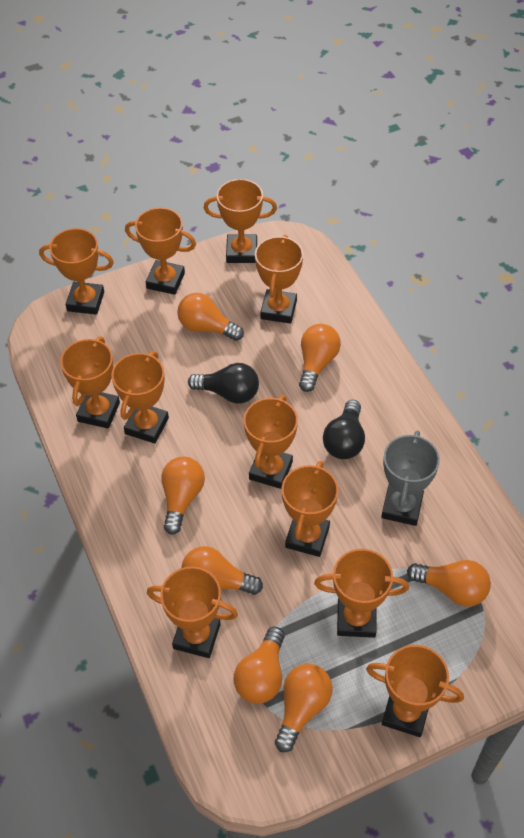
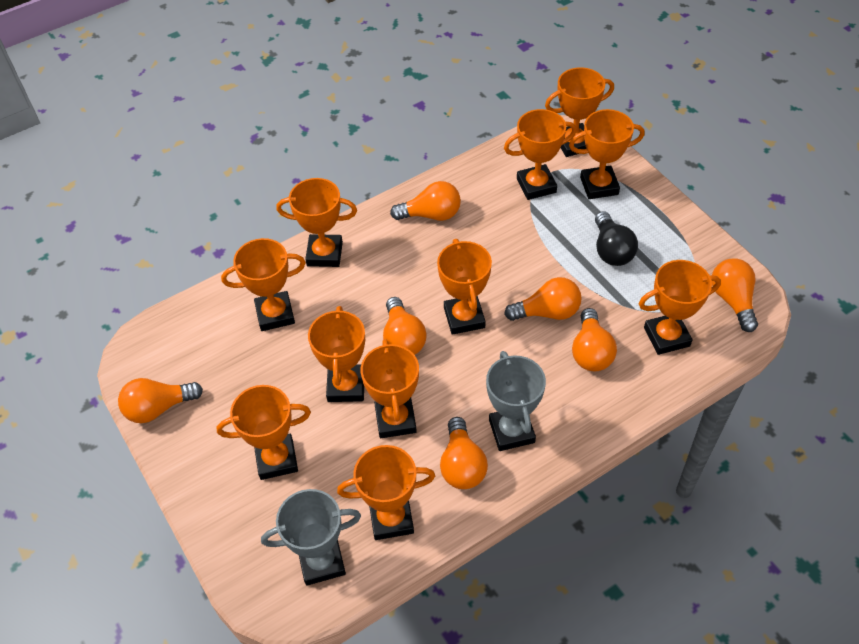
black light bulb: [188,363,259,404] [323,400,365,459] = 2 -> [595,211,638,266] = 1
grey trophy: [381,431,440,526] = 1 -> [261,489,361,586] [486,351,546,451] = 2

